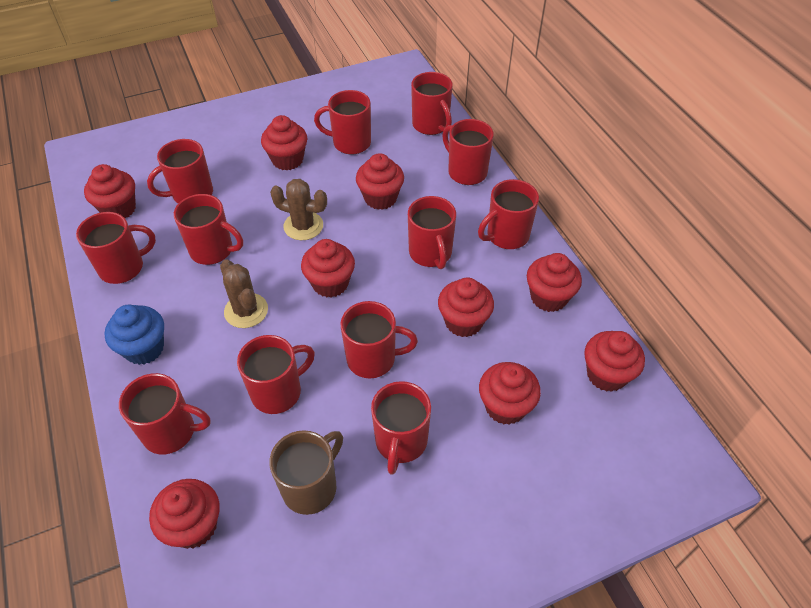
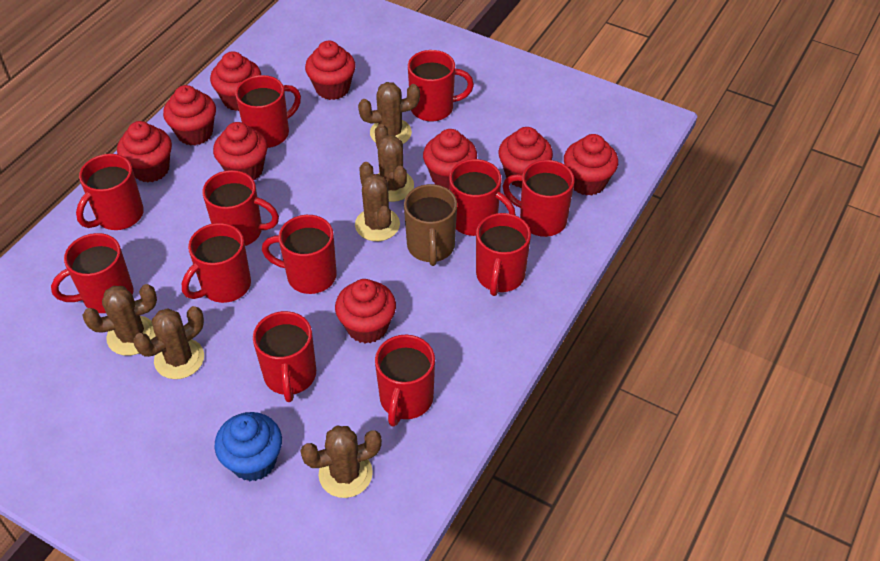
brown cactus: [220,259,268,328] [270,179,327,240] = 2 -> [82,284,157,356] [133,306,204,379] [300,426,382,498] [355,162,400,241] [358,82,420,144] [375,124,414,202] = 6

